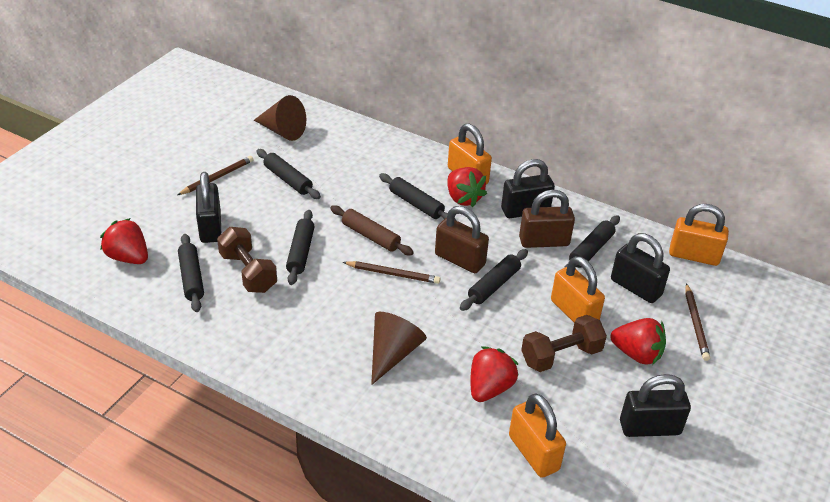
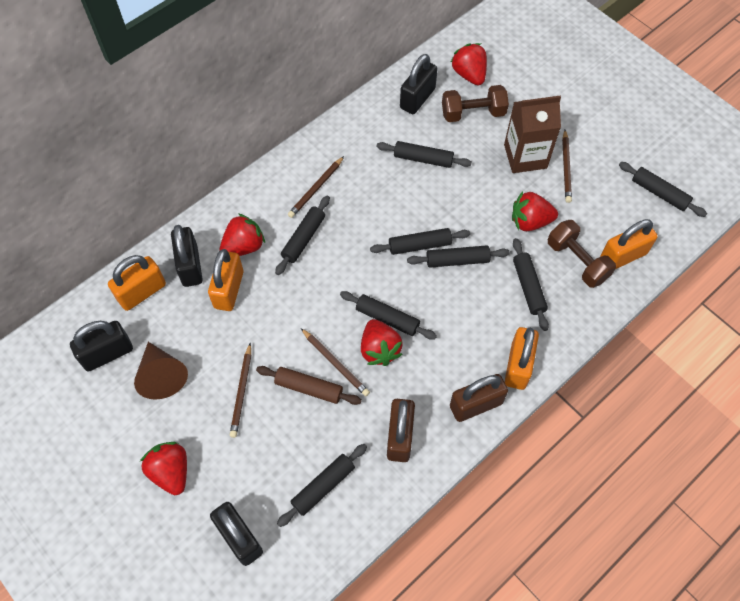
black rolling pin: [178,234,204,312] [257,149,321,199] [286,210,315,285] [379,173,456,220] [460,249,528,311] [564,215,620,268] = 6 -> [275,196,330,275] [277,444,367,527] [340,291,437,340] [370,228,470,255] [376,141,472,168] [407,245,510,268] [513,238,549,331] [619,162,707,217] = 8
brown carton: none = 0 -> [504,95,561,173] = 1
brown cone: [254,95,306,141] [371,312,427,385] = 2 -> [134,342,188,400] = 1
brown pencil: [177,156,254,195] [343,261,440,284] [685,283,710,361] = 3 -> [230,343,251,438] [288,156,344,218] [301,328,370,396] [562,130,572,203] = 4
red strawberry: [100,218,148,264] [447,167,487,207] [471,346,519,402] [610,318,666,365] = 4 -> [140,442,187,495] [219,214,265,256] [361,319,403,366] [450,43,487,85] [512,191,558,231] = 5

